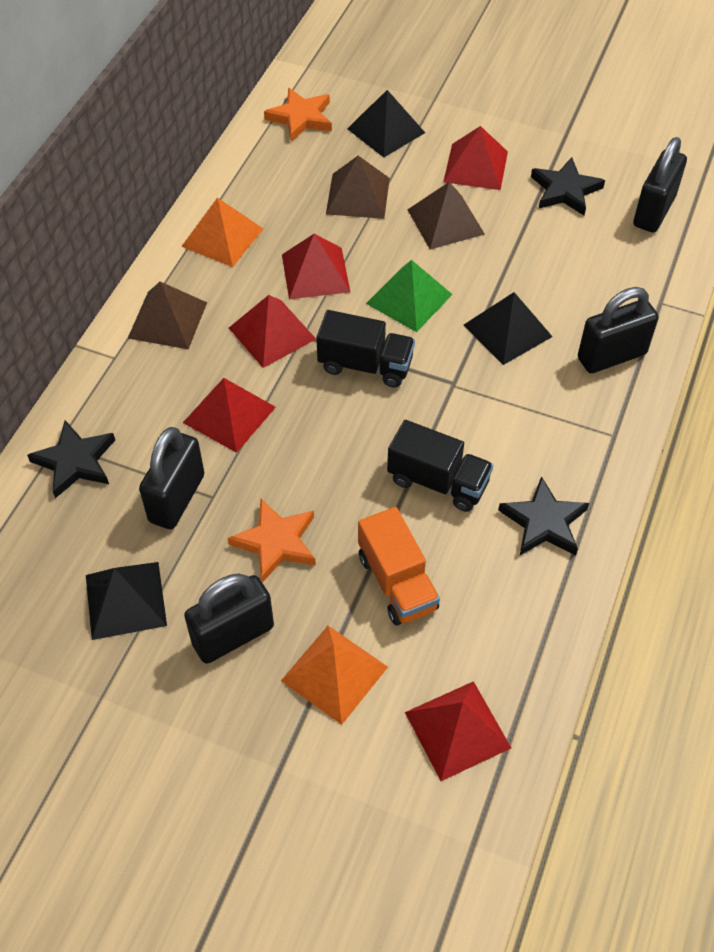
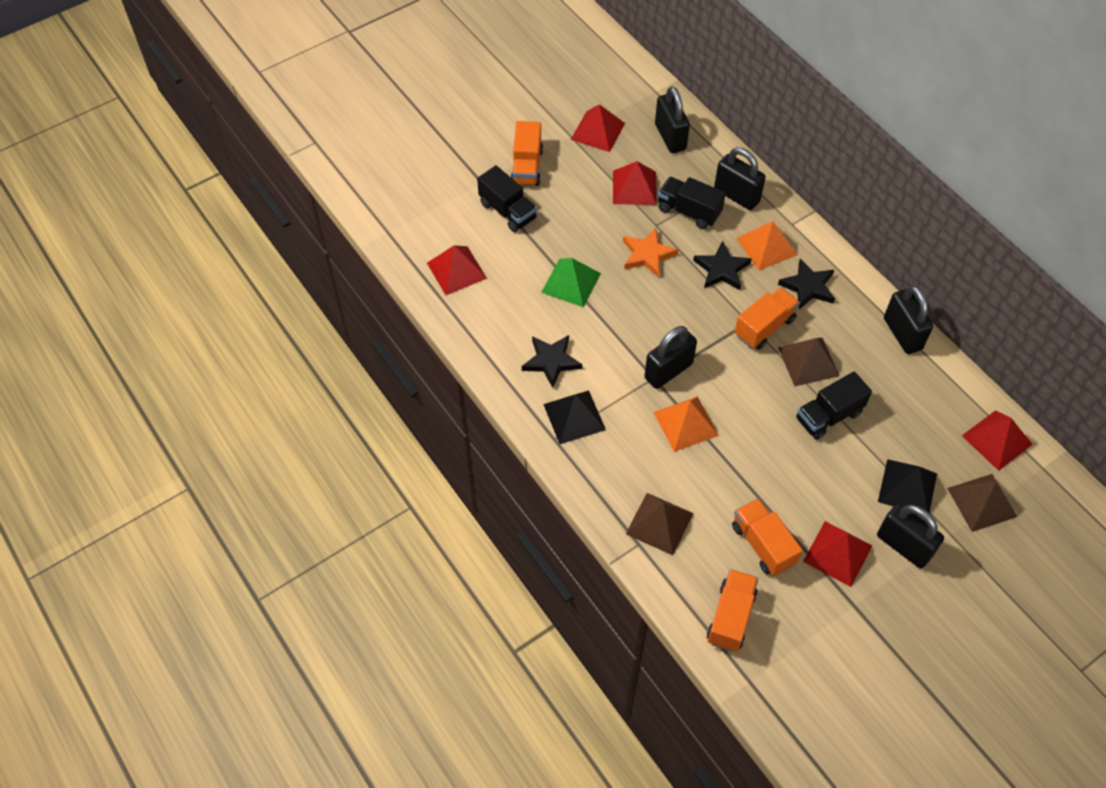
black padlock: [139,427,204,529] [184,573,274,664] [578,287,659,373] [633,137,687,233] = 4 -> [644,326,697,389] [655,86,690,153] [714,148,766,210] [877,503,944,568] [884,285,933,354] = 5
black pyramid: [86,562,167,640] [347,90,425,157] [464,292,553,365] = 3 -> [543,391,606,444] [878,459,937,513] = 2
black truck: [316,310,415,388] [387,420,493,512] = 2 -> [477,165,537,232] [658,177,726,229] [796,371,872,440] = 3
orange star: [228,499,316,583] [264,88,332,142] = 2 -> [623,228,678,278] = 1
orange truck: [358,507,440,625] = 1 -> [511,121,543,186] [707,569,758,652] [732,498,803,576] [735,287,800,350] = 4

